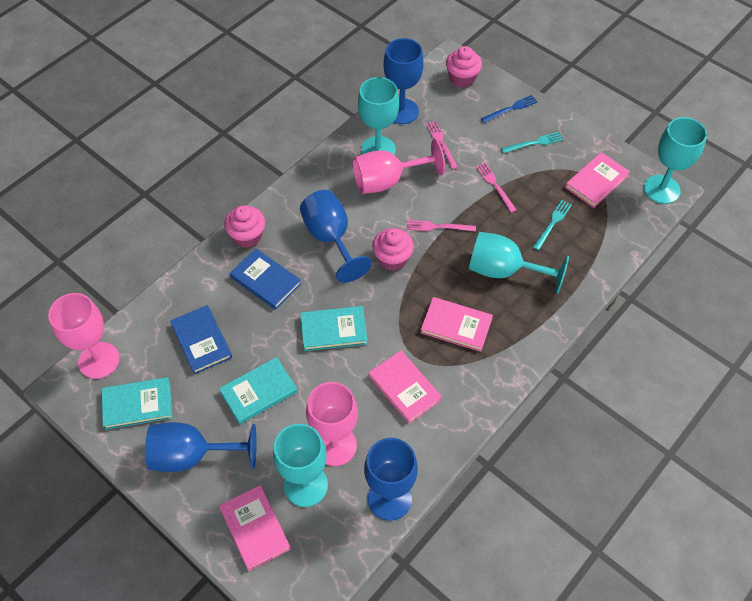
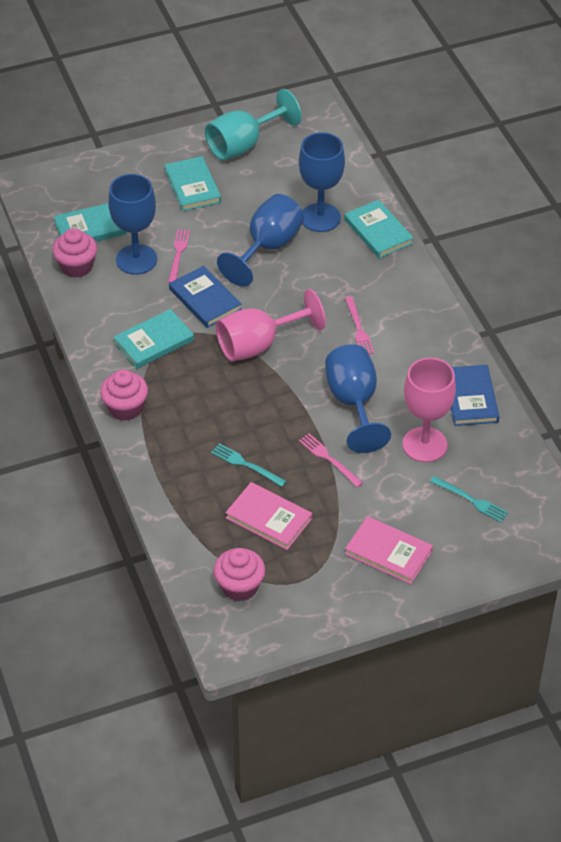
blue fork: [481,95,538,123] = 1 -> none = 0
pink book: [219,485,291,571] [368,350,442,424] [420,297,493,352] [565,152,630,208] = 4 -> [226,482,312,550] [345,516,433,584] = 2
pink goblet: [48,293,120,379] [306,382,358,466] [353,139,445,194] = 3 -> [216,289,326,362] [403,358,456,462] = 2
turquoise book: [102,377,172,430] [219,357,298,424] [300,306,368,351] = 3 -> [54,203,127,242] [114,309,194,369] [165,156,221,211] [344,200,414,258] = 4
turquoise goblet: [273,424,328,507] [358,77,399,155] [469,232,569,294] [644,117,707,204] = 4 -> [205,89,302,160] = 1

